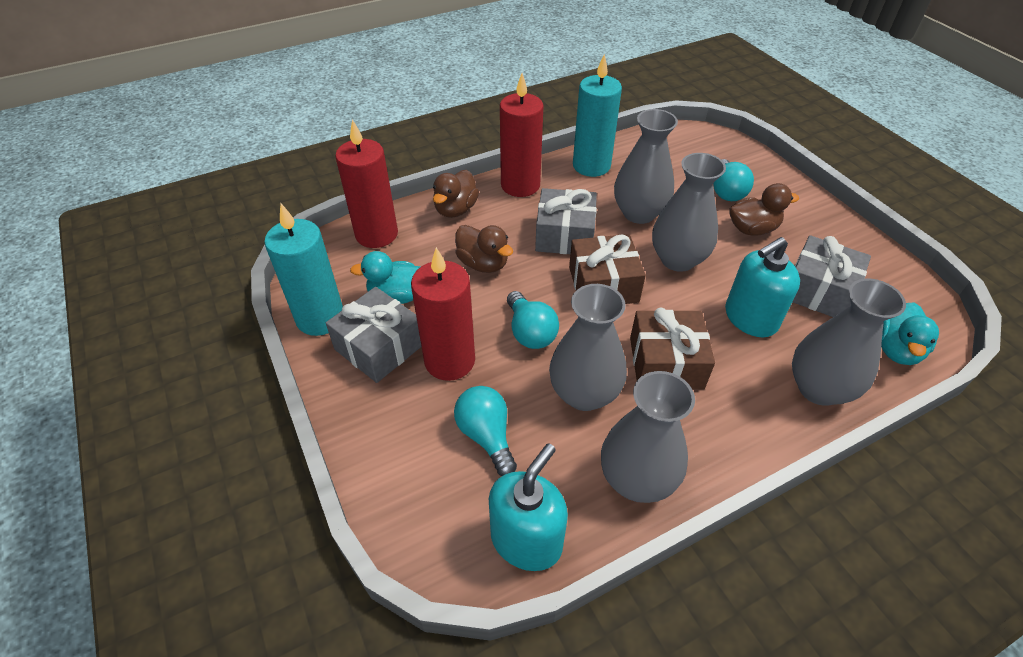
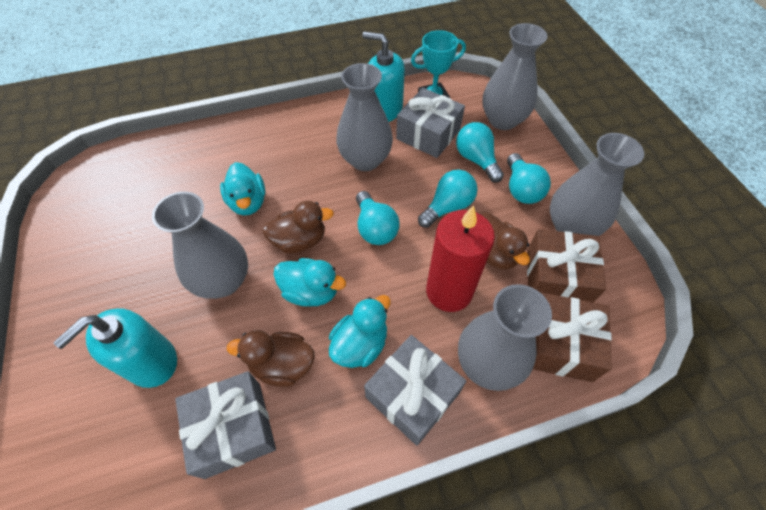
red candle: [335,119,398,248] [411,247,475,381] [500,73,543,197] = 3 -> [426,205,495,312] = 1
turquoise candle: [264,204,343,336] [573,54,622,177] = 2 -> none = 0
turquoise duck: [350,251,421,304] [881,302,939,365] = 2 -> [220,162,265,215] [274,258,346,306] [329,295,391,368] = 3
turquoise light bulb: [454,386,517,476] [507,291,559,349] [713,159,754,201] = 3 -> [356,191,400,245] [418,170,478,228] [456,122,504,183] [507,153,551,204] = 4
turquoise trophy: none = 0 -> [411,30,466,98] = 1

